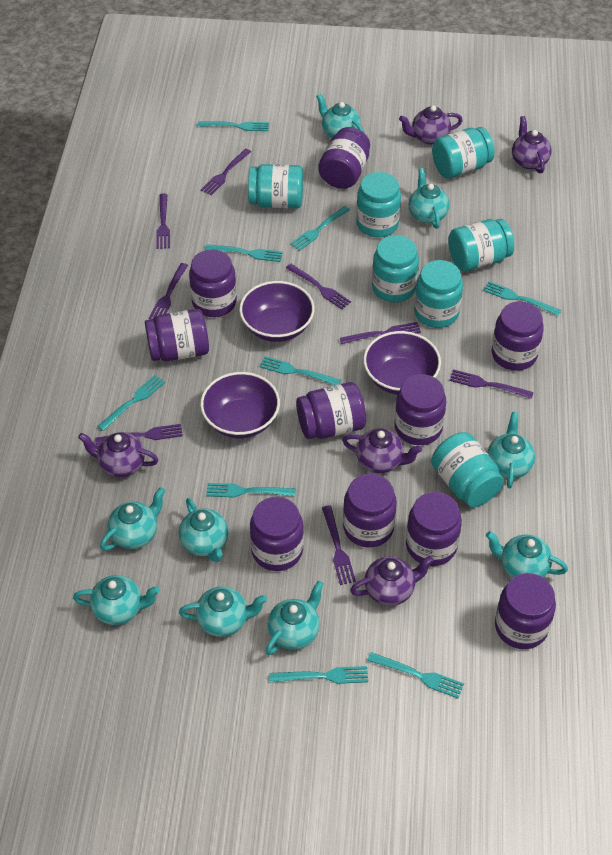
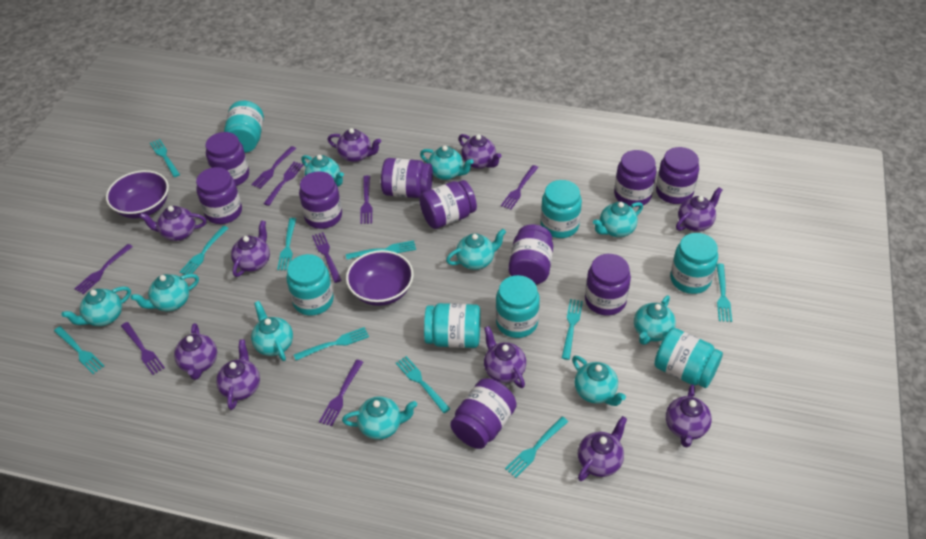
purple bowl: [200,372,280,438] [239,281,315,342] [363,331,441,395] = 3 -> [106,170,169,219] [346,250,414,306] = 2
purple teapot: [78,432,158,477] [342,428,422,473] [350,556,434,606] [399,105,463,145] [512,116,552,173] = 5 -> [139,206,207,241] [174,323,217,380] [216,340,260,410] [231,220,270,277] [327,128,381,162] [458,134,501,169] [484,326,526,388] [578,416,627,481] [666,384,712,447] [676,187,722,232] = 10
turquoise fork: [97,375,166,431] [198,121,269,131] [205,244,283,262] [206,483,296,498] [259,356,341,385] [270,666,368,684] [290,206,350,251] [367,652,464,699] [483,281,561,316] = 9 -> [54,326,104,374] [150,139,180,177] [180,226,228,275] [277,218,296,270] [294,327,369,360] [346,240,416,259] [396,356,450,413] [505,417,568,478] [562,299,583,360] [717,263,732,322] = 10
turquoise teapot: [73,575,160,625] [100,487,165,551] [179,498,229,562] [179,586,267,637] [266,581,323,655] [316,94,364,138] [409,168,449,229] [486,531,568,578] [487,412,535,488] = 9 -> [62,286,131,326] [131,274,199,311] [251,301,293,361] [301,155,344,186] [342,396,417,440] [420,146,474,180] [446,229,506,270] [572,356,626,406] [593,202,643,237] [634,295,676,345] = 10

